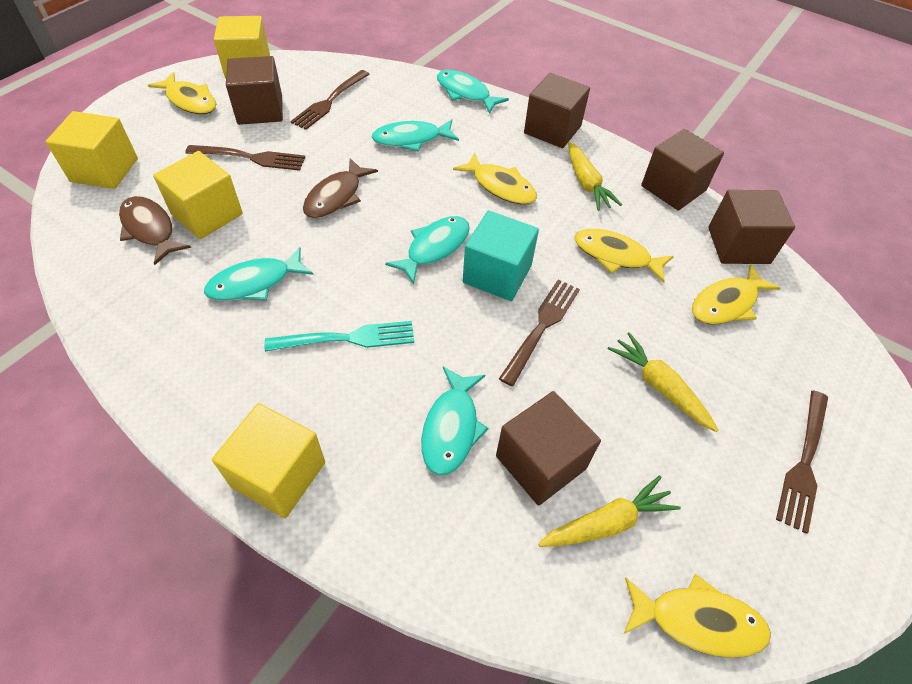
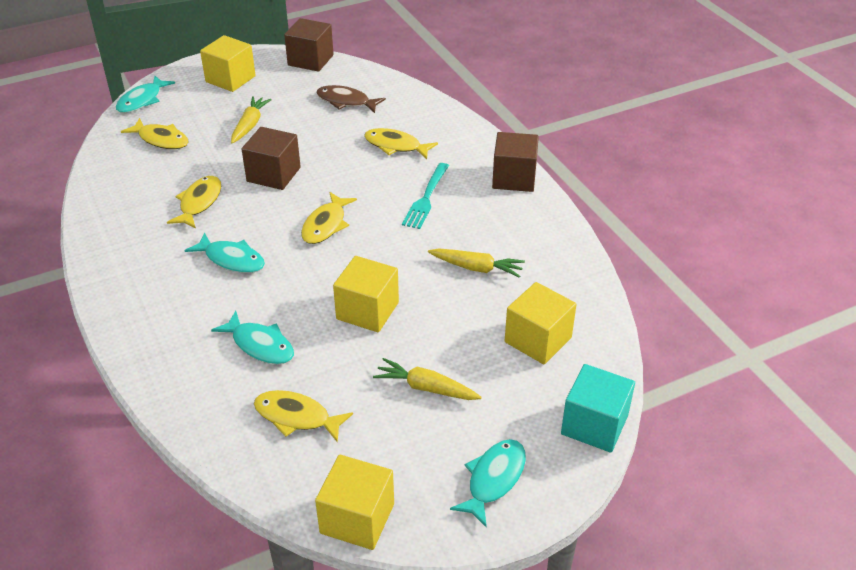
brown cube: [226,56,283,125] [496,391,601,506] [524,73,590,148] [641,129,724,210] [708,190,795,264] = 5 -> [242,127,301,190] [284,18,334,72] [492,132,539,192] = 3
brown fish: [119,196,191,265] [303,158,378,219] = 2 -> [316,85,386,113] = 1
brown fork: [185,145,305,171] [290,70,370,130] [499,280,580,386] [776,390,828,534] = 4 -> none = 0
turquoise fish: [204,247,314,301] [372,119,459,152] [385,216,470,284] [421,367,489,476] [437,70,509,114] = 5 -> [116,76,175,113] [184,232,265,273] [211,311,294,364] [450,439,526,528] = 4

